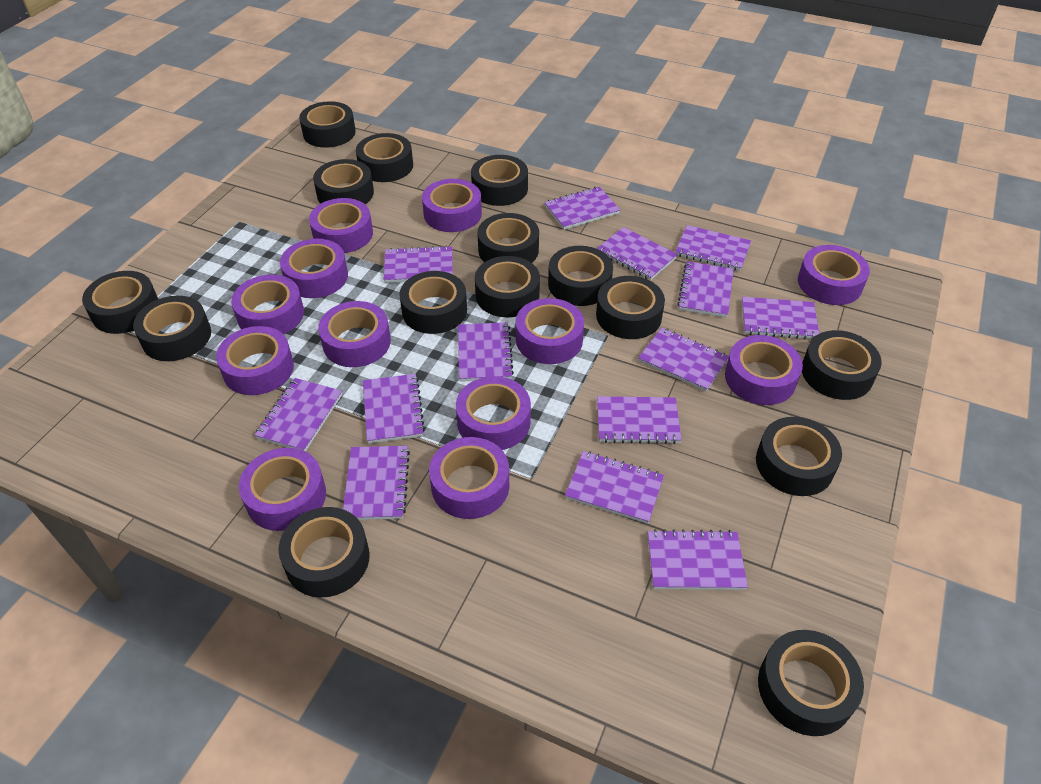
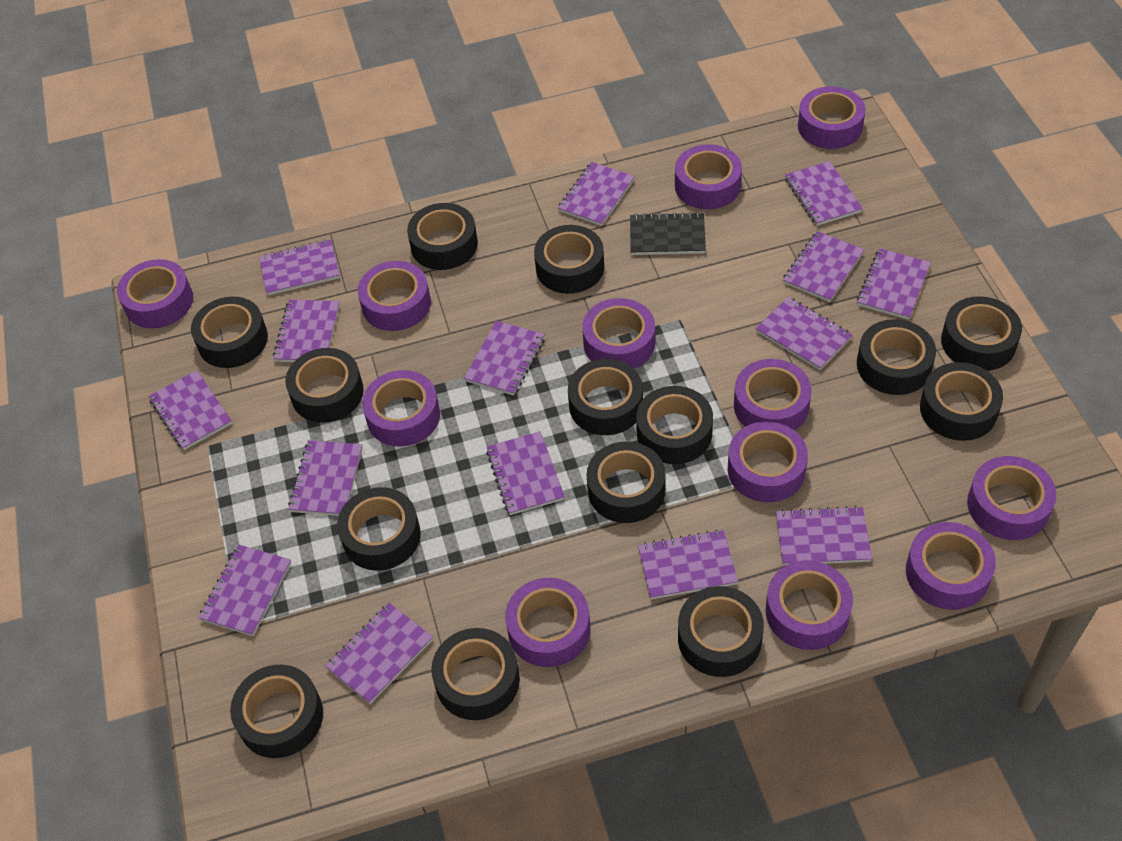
black notebook: none = 0 -> [630,212,706,255] = 1
black tape: [82,271,158,334] [133,296,211,361] [278,507,370,598] [299,101,356,148] [313,159,374,204] [356,133,413,182] [399,271,467,334] [471,155,528,206] [475,256,540,317] [477,213,539,263] [548,246,613,306] [596,276,665,339] [756,417,842,496] [758,630,864,736] [802,330,882,400] = 15 -> [191,297,268,368] [230,664,323,758] [285,348,364,423] [337,487,421,571] [407,203,478,270] [431,628,520,720] [534,225,604,294] [568,359,643,435] [586,441,665,523] [636,386,713,464] [678,586,764,677] [857,319,936,395] [920,362,1003,441] [941,296,1022,371] = 14
purple notebook: [255,378,342,452] [343,446,410,520] [363,374,425,444] [384,245,453,283] [458,322,514,382] [544,187,620,230] [565,451,664,524] [597,227,678,280] [597,396,682,444] [638,328,729,391] [648,529,748,590] [675,225,751,271] [677,261,734,318] [742,297,819,339] = 14 -> [148,370,232,450] [198,545,291,636] [259,240,340,295] [273,300,340,362] [288,440,363,516] [325,603,433,704] [464,321,545,396] [486,431,565,515] [558,162,635,226] [638,530,738,599] [756,297,853,370] [776,506,872,566] [783,231,864,302] [785,161,863,226] [857,248,931,320] = 15

